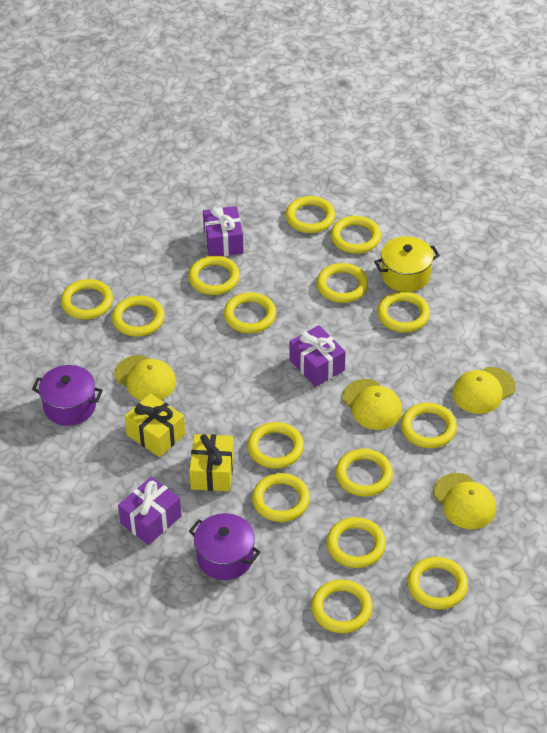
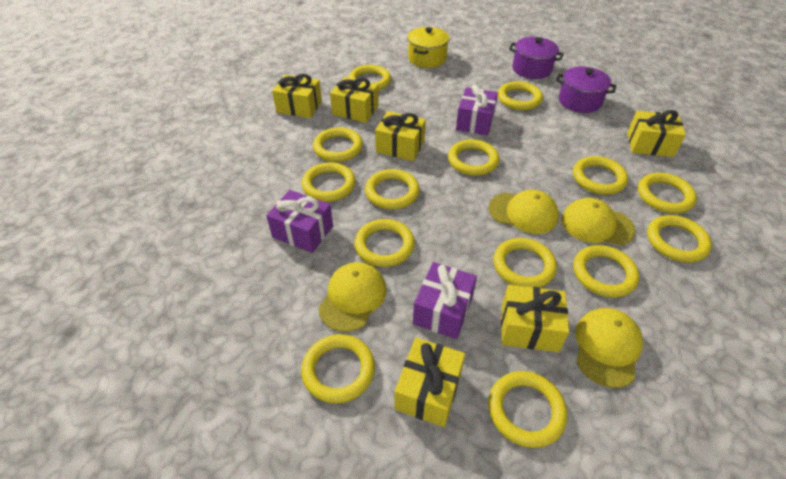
yellow gift: [124,393,185,457] [189,434,234,491] = 2 -> [272,74,322,118] [330,77,379,123] [375,111,426,161] [395,338,465,427] [501,285,569,352] [627,110,686,157] = 6
yellow ring: [61,279,113,319] [112,296,165,337] [188,256,240,295] [224,292,276,333] [247,422,304,468] [252,473,310,522] [285,196,335,233] [311,580,373,633] [317,263,368,303] [326,517,386,568] [331,216,381,254] [336,449,393,496] [377,292,430,332] [401,403,457,448] [407,557,468,609] = 15 -> [301,334,375,403] [302,162,356,202] [313,127,363,162] [348,65,391,90] [355,219,415,267] [365,169,420,209] [448,139,499,176] [488,371,567,448] [494,238,557,288] [498,81,543,110] [573,156,628,195] [573,245,639,297] [638,173,697,213] [647,215,712,262] = 14

